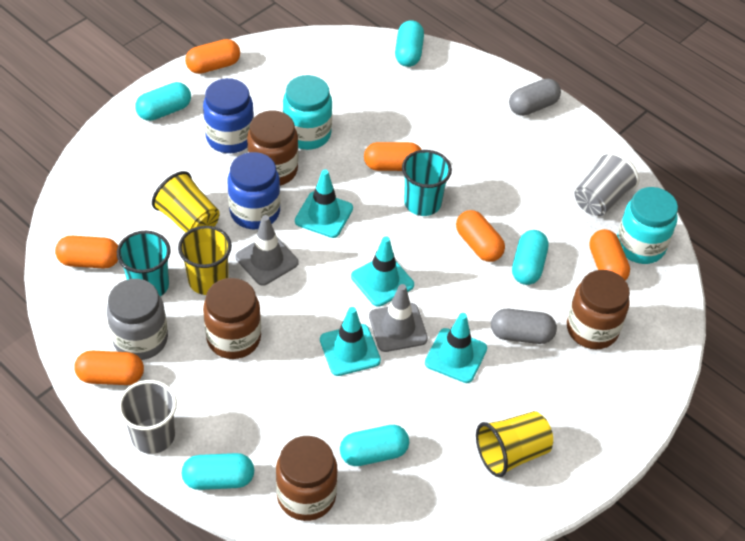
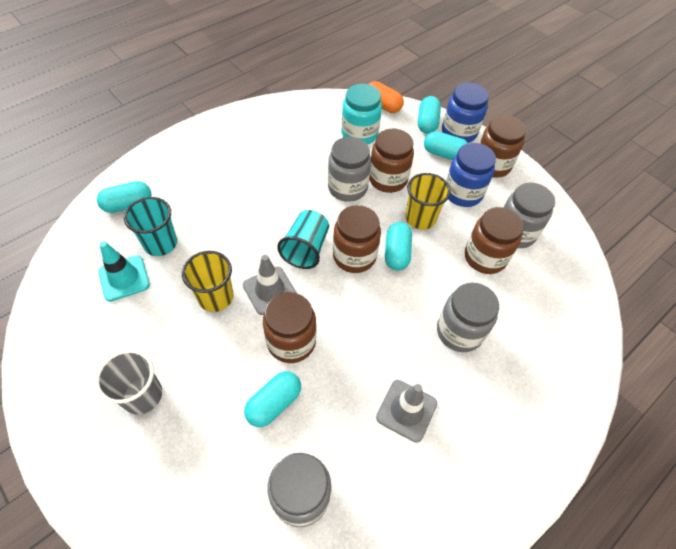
brown jar: [203,278,261,359] [247,110,298,186] [276,436,338,521] [567,270,630,349] = 4 -> [263,292,316,363] [333,205,381,273] [369,129,414,193] [465,207,524,274] [480,115,526,178] = 5
grey capsule: [491,309,557,344] [509,78,561,116] = 2 -> none = 0
grey cup: [118,380,177,454] [575,151,639,216] = 2 -> [95,350,162,415] = 1
grey jar: [107,279,168,360] = 1 -> [267,453,331,527] [328,137,371,202] [437,282,499,352] [503,183,555,248] = 4
orange capsule: [55,236,118,269] [74,351,144,385] [185,39,240,74] [364,142,421,171] [456,210,505,262] [589,229,630,281] = 6 -> [369,81,404,113] = 1
turquoise jar: [283,75,332,150] [617,187,678,264] = 2 -> [342,84,382,145] = 1
turquoise traffic cone: [295,169,353,238] [320,307,381,376] [351,236,414,307] [425,313,487,383] = 4 -> [98,241,150,302] = 1
yellow cup: [152,171,220,233] [178,226,232,295] [476,411,553,477] = 3 -> [182,251,233,312] [406,173,451,230] = 2

